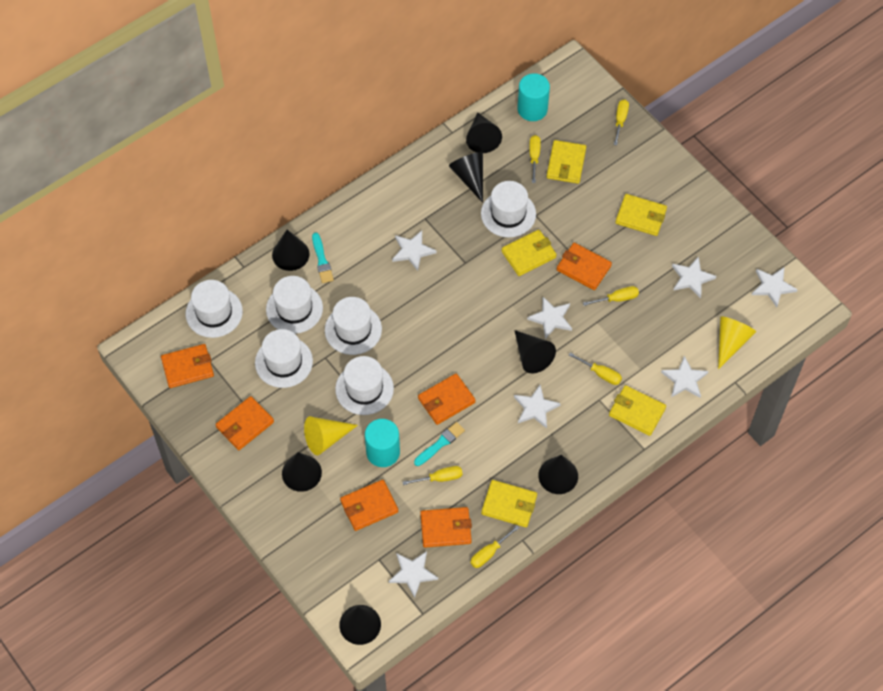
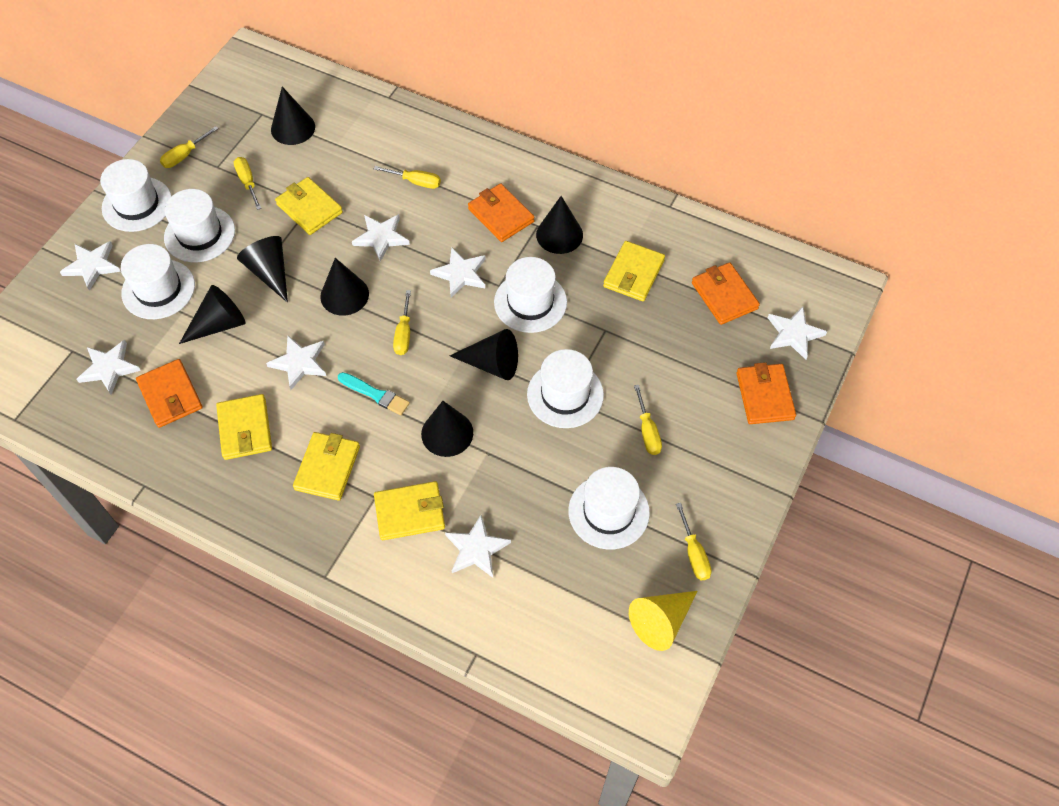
orange wallet: [161,344,214,388] [216,396,274,450] [340,480,398,531] [418,373,475,425] [420,507,472,547] [557,243,612,290] = 6 -> [136,359,203,428] [468,183,534,242] [692,262,760,325] [736,362,796,424] = 4
turquoise brush: [312,233,334,283] [414,422,465,466] = 2 -> [338,372,410,415] = 1
turquoise cylinder: [365,419,400,467] [517,73,550,121] = 2 -> none = 0
yellow cone: [304,416,358,455] [718,316,756,369] = 2 -> [629,591,697,651] = 1

